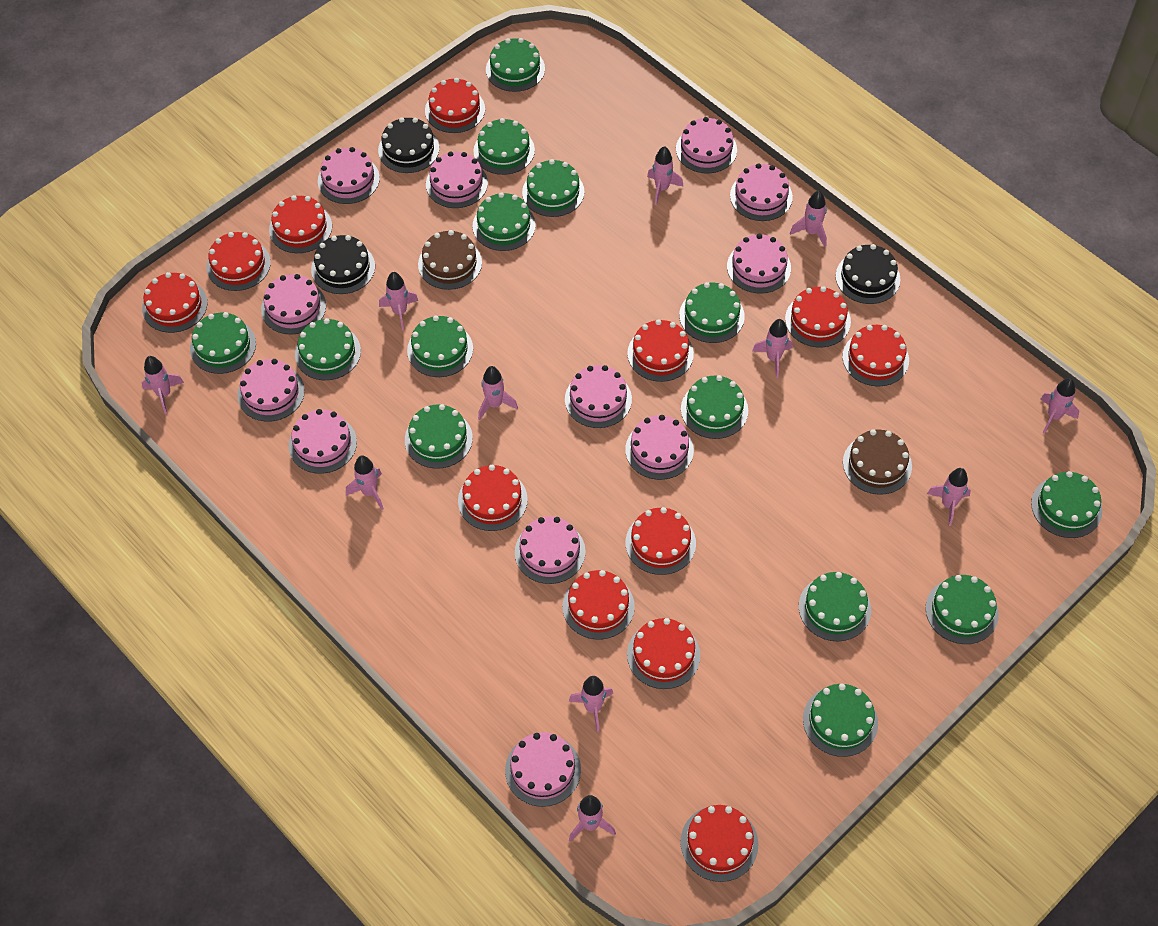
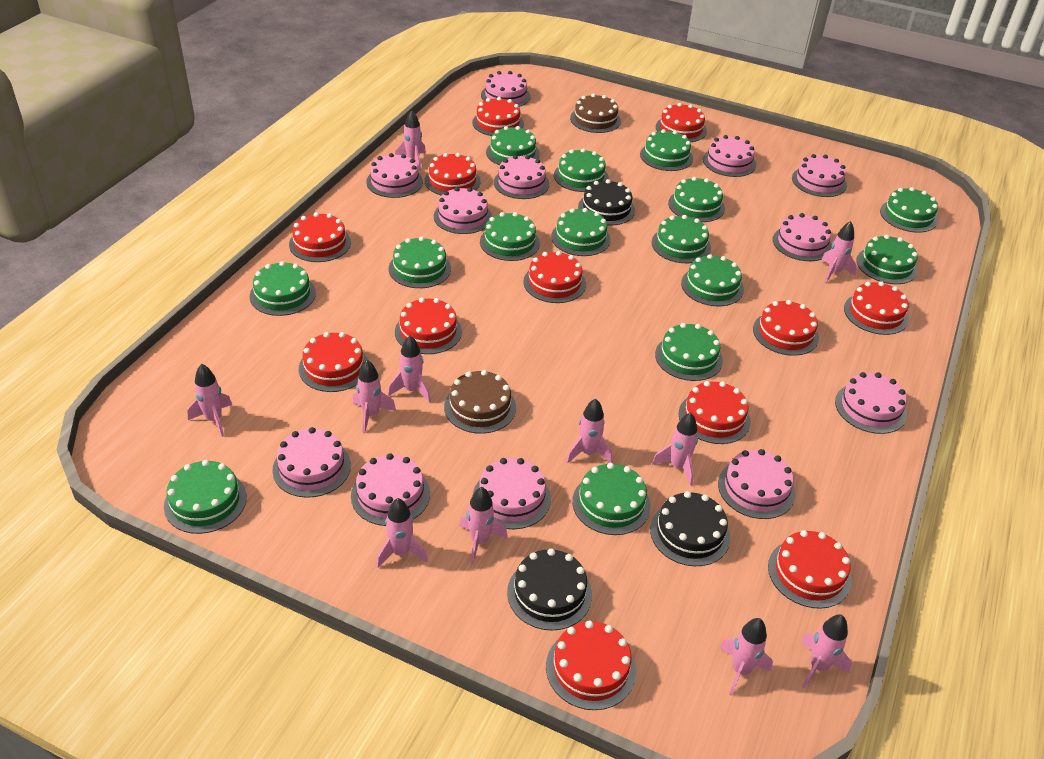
green cake: [190,312,256,374] [295,318,361,380] [405,404,473,469] [407,315,473,377] [473,192,536,251] [474,118,535,175] [486,38,545,92] [522,159,585,217] [679,282,745,343] [681,375,748,439] [799,572,871,641] [803,684,878,757] [926,575,999,644] [1031,471,1102,538] = 14 -> [164,460,247,534] [250,261,316,316] [388,237,451,288] [480,212,540,261] [486,126,540,165] [551,208,611,256] [554,148,609,192] [572,463,651,535] [640,129,693,171] [652,215,711,263] [655,323,723,381] [668,177,725,222] [681,254,744,306] [856,235,918,284] [880,187,938,233] = 15

